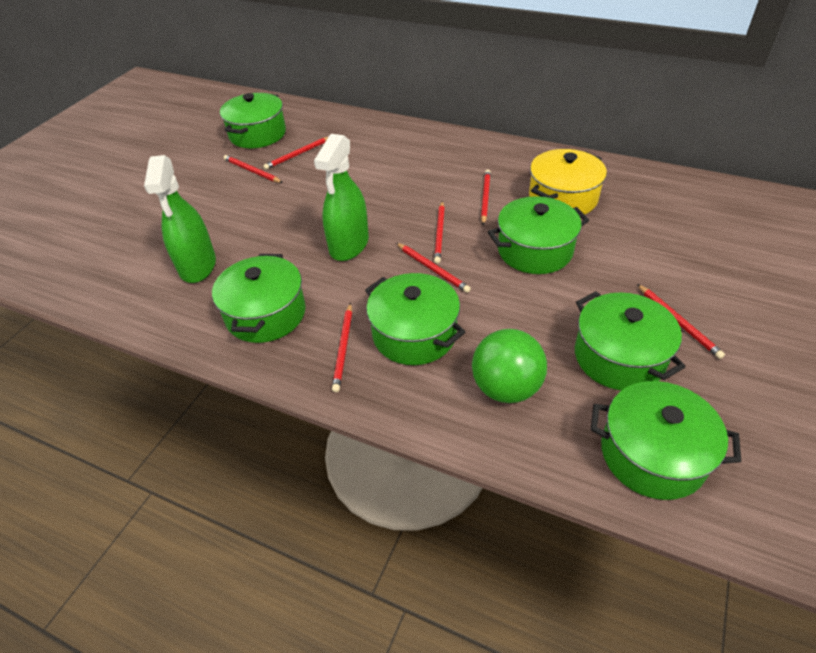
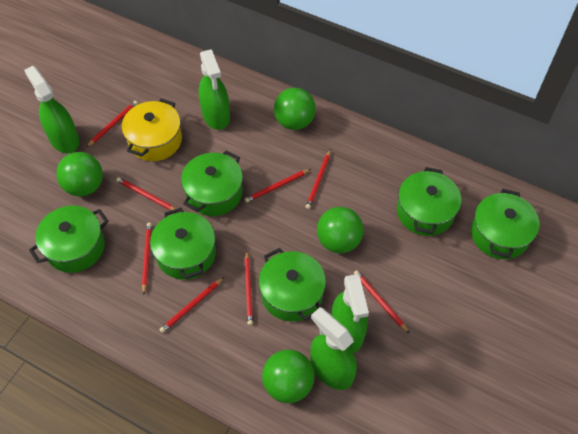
green ball: [472,329,547,403] = 1 -> [56,152,103,196] [262,350,315,403] [274,88,316,130] [317,207,364,253] = 4
green spray bottle: [144,155,216,283] [314,134,369,261] = 2 -> [24,66,79,153] [199,49,230,130] [310,307,357,390] [331,274,369,353] = 4
red pencil: [224,155,283,183] [263,137,328,170] [332,303,352,392] [396,243,471,293] [434,201,445,264] [481,170,491,225] [637,284,725,359] = 7 -> [87,101,138,147] [116,177,175,210] [142,223,152,295] [159,277,224,333] [244,169,311,203] [245,250,253,326] [306,149,331,209] [354,270,410,334] = 8

